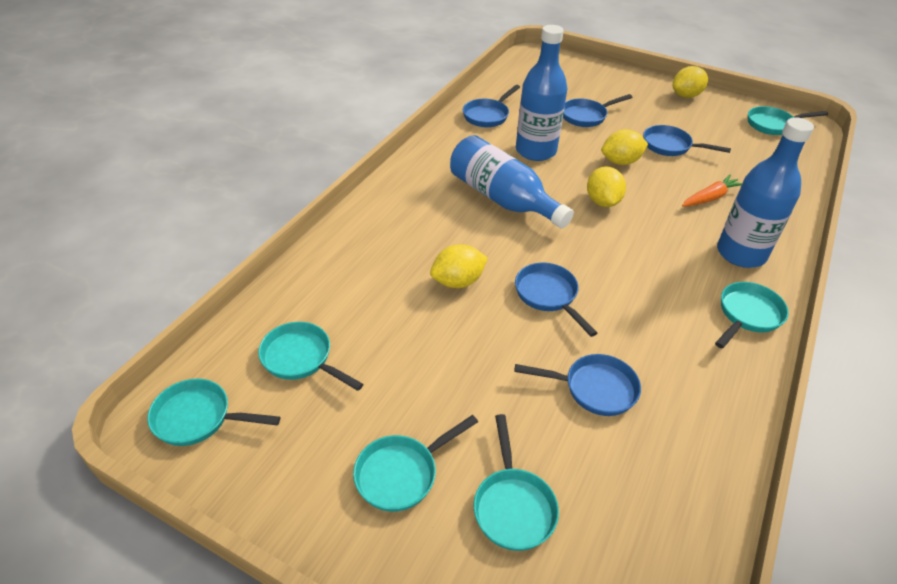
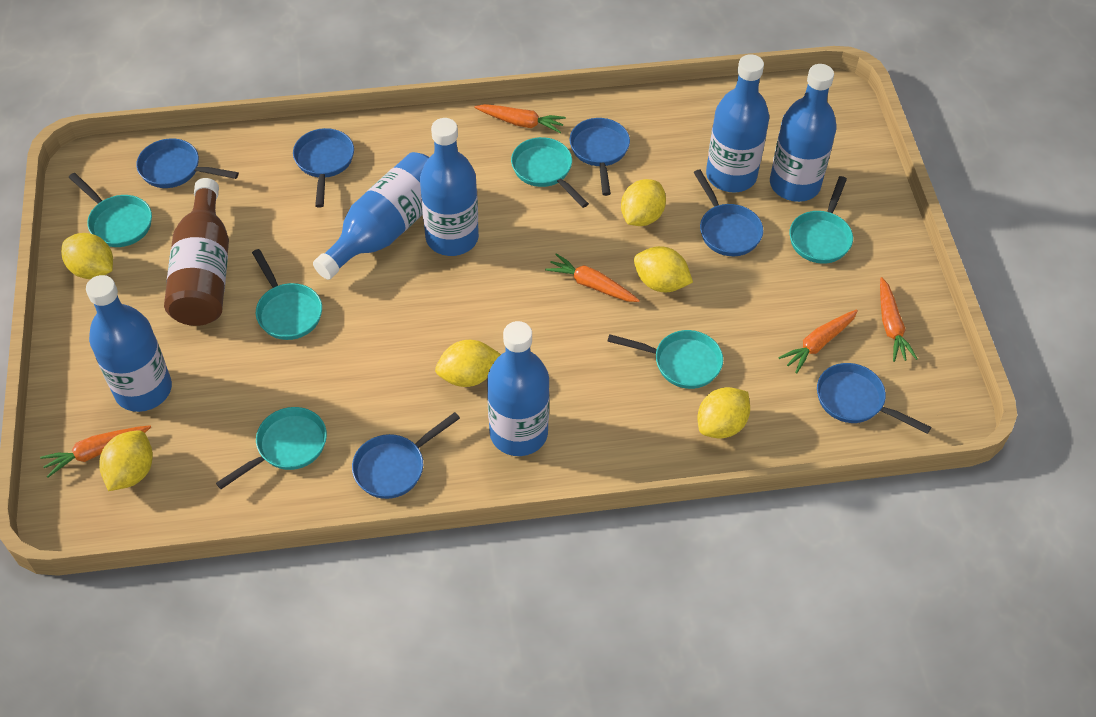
blue bottle: [450,135,574,228] [516,25,567,161] [717,117,814,268] = 3 -> [86,275,172,412] [313,152,429,280] [420,118,479,256] [487,321,550,456] [706,54,769,193] [770,64,837,202] = 6
blue pan: [463,85,520,127] [514,354,641,416] [515,263,597,337] [563,94,632,127] [643,125,731,156] = 5 -> [136,138,239,188] [293,128,354,208] [352,412,460,499] [570,118,630,196] [693,169,763,256] [817,363,931,434] = 6
brown bottle: none = 0 -> [164,178,229,326] = 1
orange carrot: [682,175,742,207] = 1 -> [40,425,151,478] [474,104,566,133] [545,253,640,302] [778,309,858,373] [880,277,918,362] = 5
yellow lemon: [430,244,488,288] [587,166,626,207] [601,129,648,165] [673,66,708,98] = 4 -> [61,233,113,279] [99,430,153,491] [435,340,501,387] [621,179,666,226] [634,246,693,292] [698,387,750,438] = 6

